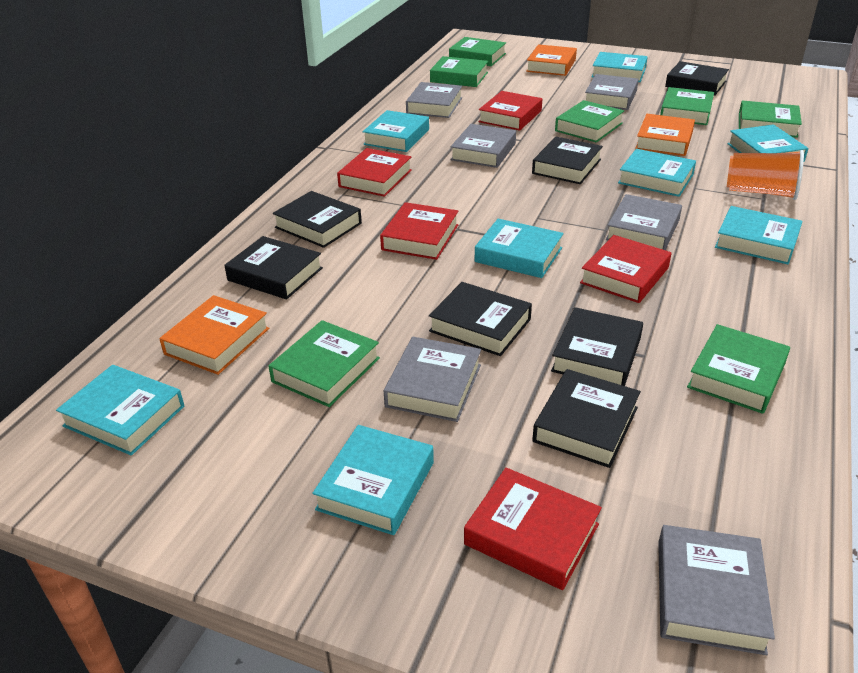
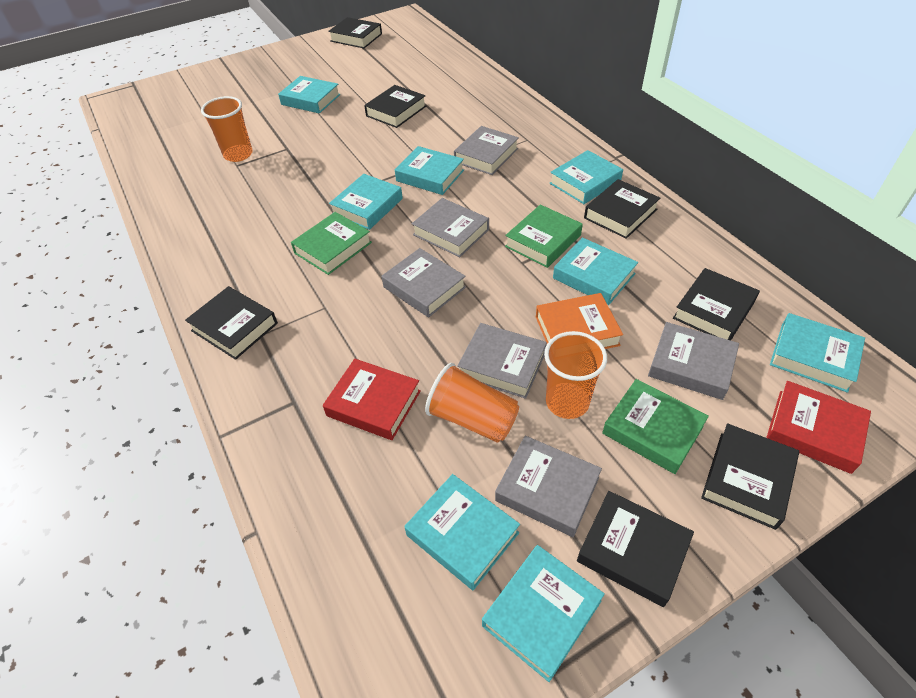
green book: [269,320,380,407] [430,56,488,87] [449,37,506,66] [555,100,624,143] [660,87,714,125] [687,324,790,414] [739,100,802,138] = 7 -> [291,212,372,275] [505,205,583,268] [602,379,709,474] = 3
orange book: [159,295,269,375] [526,44,577,76] [635,114,695,156] = 3 -> [536,293,623,349] = 1
orange cup: [727,150,804,200] = 1 -> [201,96,253,162] [425,363,519,443] [544,331,607,419] = 3
red book: [337,148,412,197] [380,202,458,260] [464,468,602,590] [478,91,542,131] [580,235,671,303] = 5 -> [323,359,421,440] [766,381,871,474] = 2

